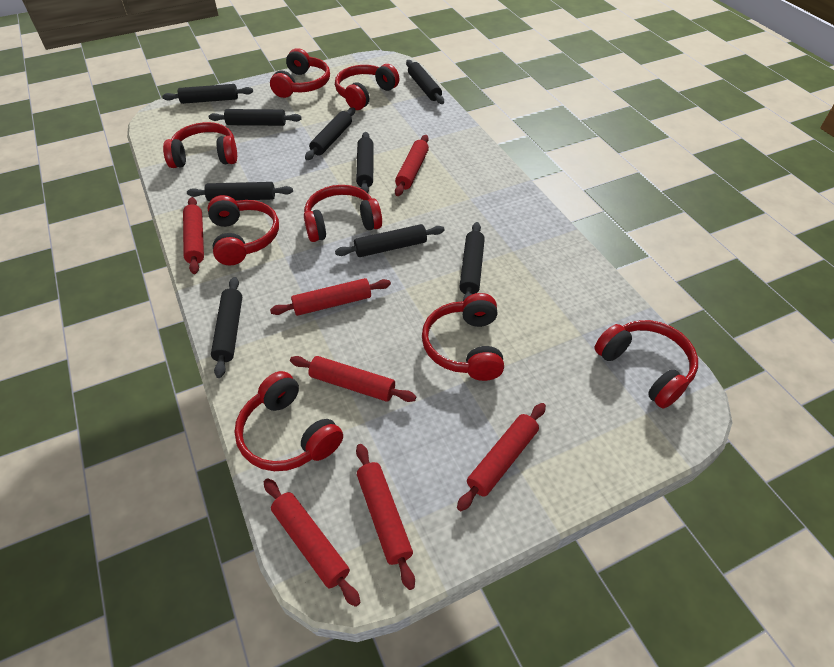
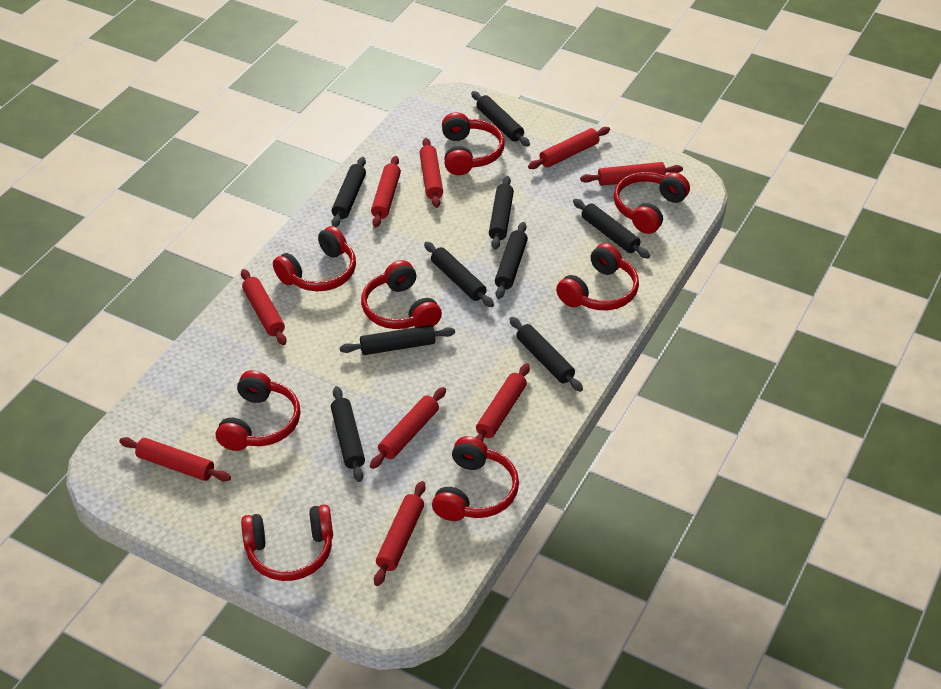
red rolling pin: [183,197,204,274] [264,478,361,607] [270,278,391,316] [290,356,416,402] [356,444,415,590] [395,135,429,196] [457,403,546,511] = 7 -> [119,437,231,481] [241,269,287,345] [370,387,446,469] [371,156,401,227] [374,481,426,586] [420,138,443,208] [475,363,530,442] [528,127,610,169] [580,162,683,186] = 9

